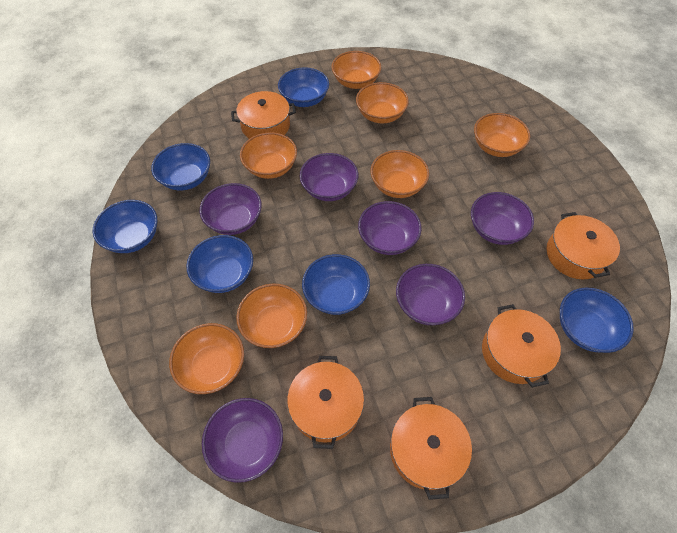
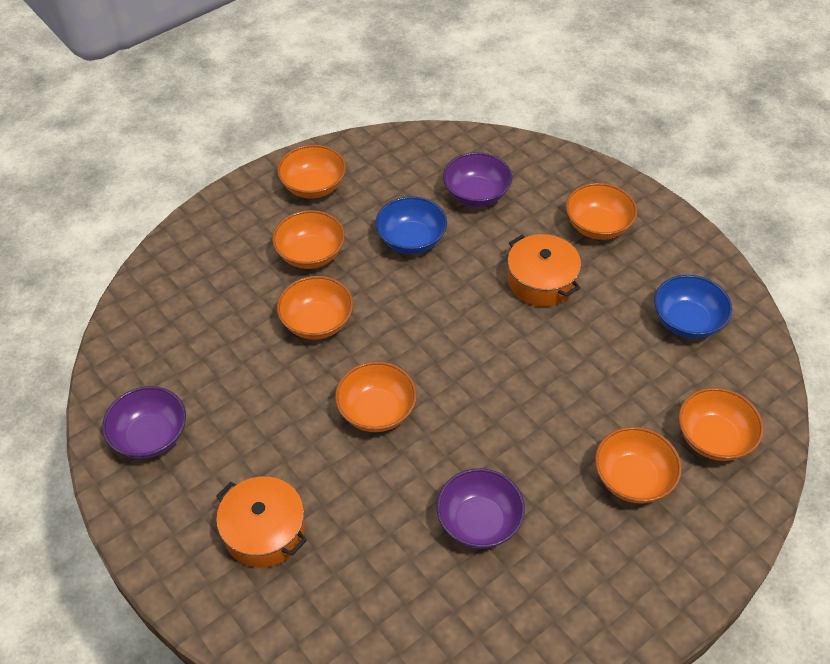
blue bowl: [93,200,158,253] [151,143,210,191] [186,235,253,293] [278,67,329,107] [302,254,370,315] [560,287,634,353] = 6 -> [375,196,447,254] [654,275,732,339] = 2
orange pot: [231,91,296,139] [287,356,364,449] [390,397,472,500] [482,304,561,388] [546,212,620,279] = 5 -> [216,476,307,568] [508,234,581,307] = 2
purple bowl: [200,183,262,235] [202,398,283,483] [299,153,358,201] [358,201,422,255] [396,264,465,325] [471,192,534,245] = 6 -> [102,386,186,459] [437,468,525,549] [443,152,512,207] = 3

